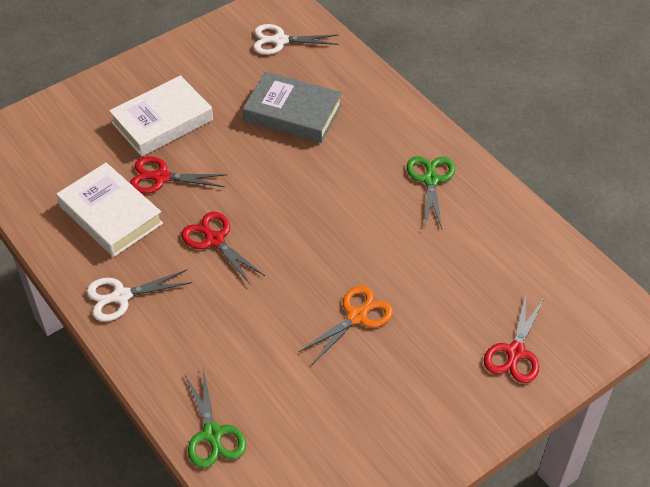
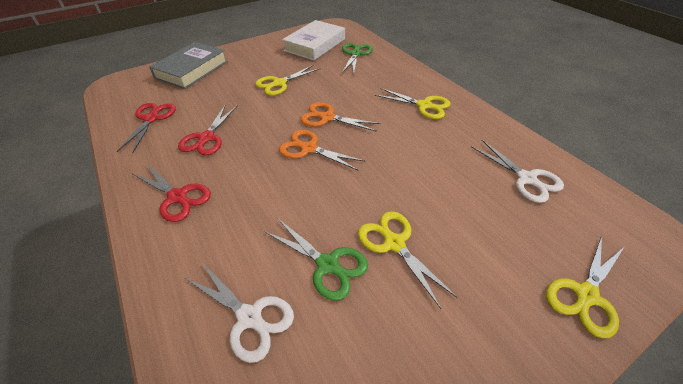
orange scissors: [299,286,393,365] = 1 -> [279,130,366,171] [301,102,381,132] = 2
white book: [56,163,163,257] [109,75,213,157] = 2 -> [282,20,345,60] = 1
yellow scissors: none = 0 -> [255,65,319,96] [358,211,458,309] [375,88,451,119] [546,236,624,339] = 4

